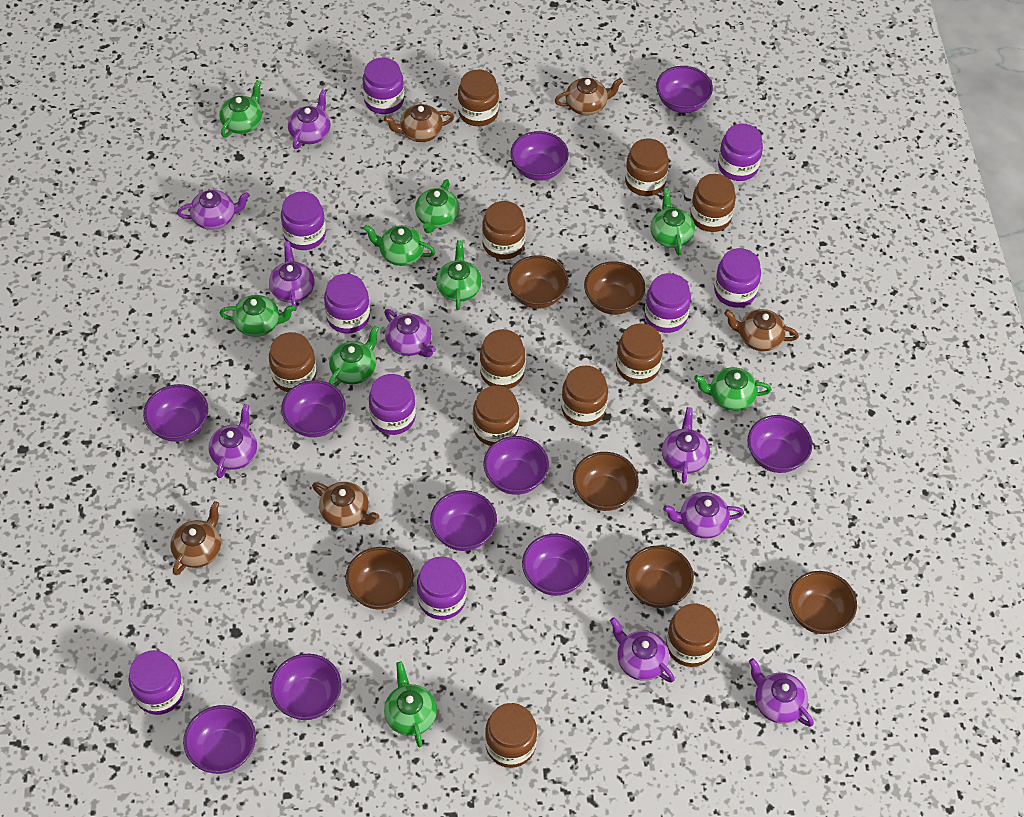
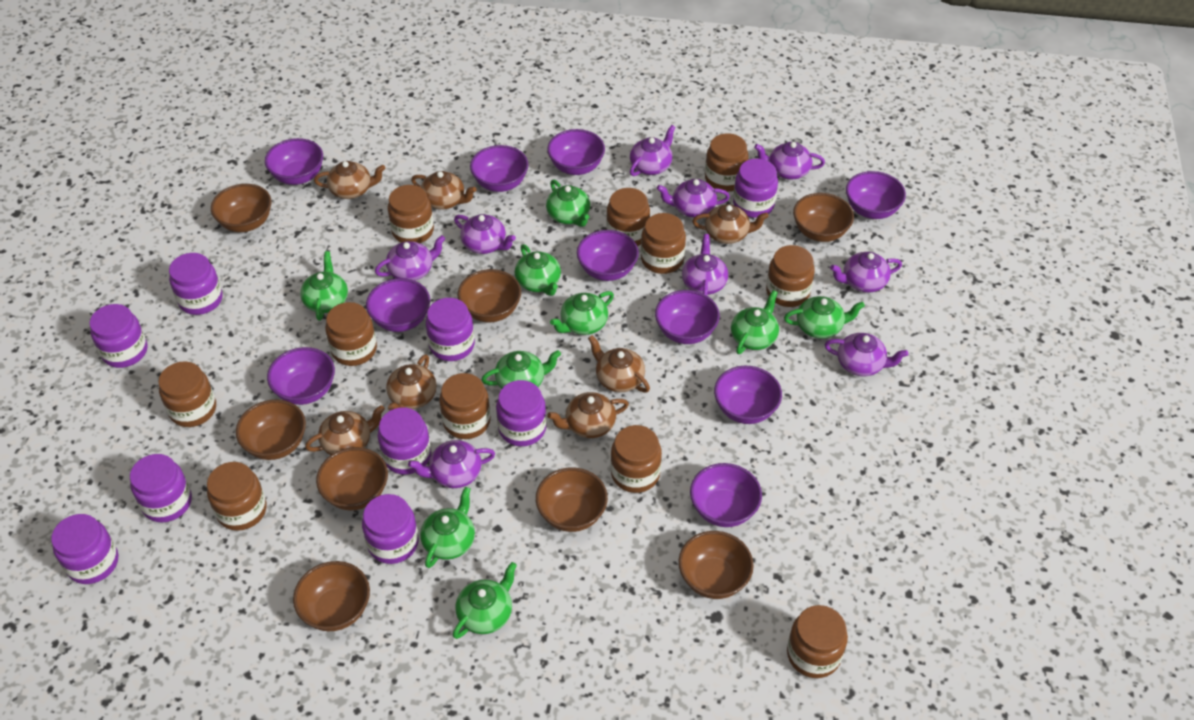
brown bowl: [345,547,414,609] [507,255,569,309] [573,452,639,511] [584,261,645,315] [626,546,694,608] [789,571,857,634] = 6 -> [211,184,271,232] [236,400,306,460] [293,561,370,631] [316,447,388,510] [458,269,521,322] [536,468,608,532] [679,531,754,599] [793,193,854,242] = 8
brown teapot: [170,501,221,575] [312,482,379,528] [384,104,454,142] [555,78,623,115] [724,309,799,351] = 5 -> [305,405,385,455] [314,161,386,199] [386,354,437,410] [411,171,476,210] [547,392,629,438] [588,335,650,392] [692,204,769,244] = 7

